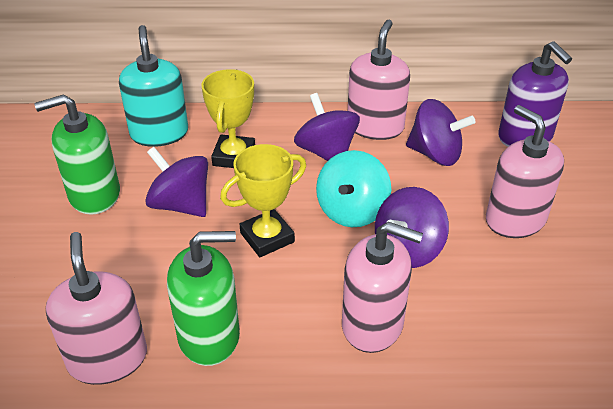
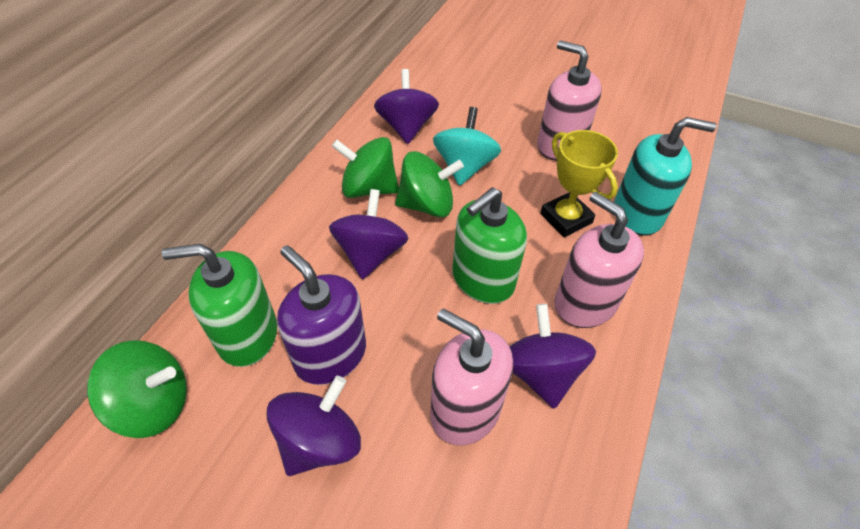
green spinning top: none = 0 -> [87,340,187,438] [332,137,399,198] [395,151,464,217] = 3
pink soap dispenser: [46,232,147,385] [342,222,423,353] [348,20,410,140] [486,105,564,238] = 4 -> [430,308,513,445] [537,40,602,161] [554,192,644,328] = 3
yellow trophy: [201,69,255,168] [220,144,306,257] = 2 -> [540,130,618,237] = 1

